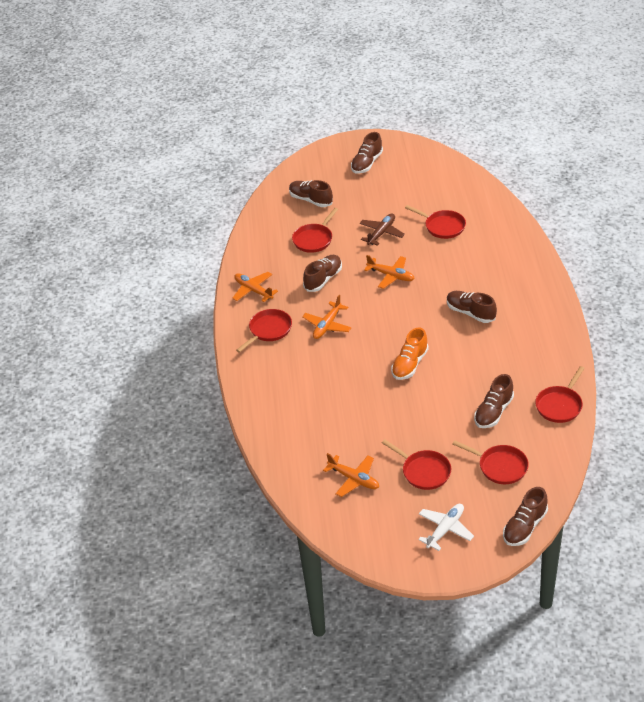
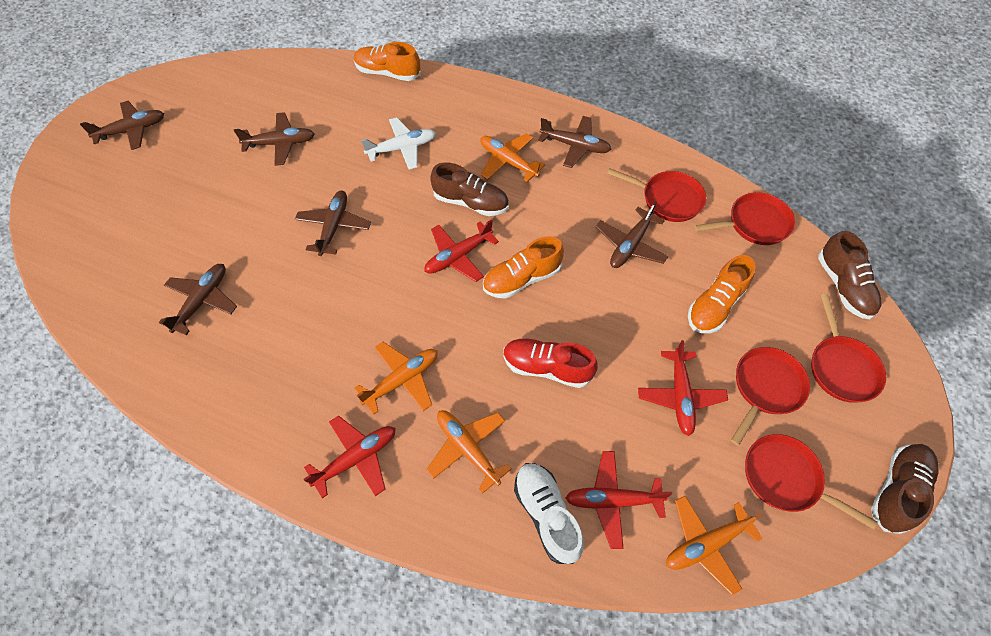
brown plane: [359,213,405,246] = 1 -> [80,101,164,150] [159,264,237,335] [234,112,315,166] [295,191,371,256] [538,116,611,168] [596,201,668,268] = 6
brown shoe: [289,180,333,207] [303,255,342,292] [351,132,383,174] [447,291,497,323] [474,374,514,428] [503,487,548,546] = 6 -> [430,163,509,216] [818,231,881,319] [871,444,939,534] = 3
orange shoe: [391,327,429,380] = 1 -> [354,42,421,81] [483,236,564,299] [688,255,756,333] = 3
red pan: [236,309,292,353] [292,208,338,253] [382,439,451,490] [405,205,466,239] [453,440,529,484] [535,366,585,423] = 6 -> [607,168,706,222] [695,192,795,245] [731,347,810,445] [745,434,878,529] [811,294,886,403] = 5
red plane: none = 0 -> [304,416,396,498] [424,219,499,282] [566,451,672,549] [638,340,728,436] = 4
red shoe: none = 0 -> [503,338,598,388] = 1
white shoe: none = 0 -> [514,463,584,564] = 1

